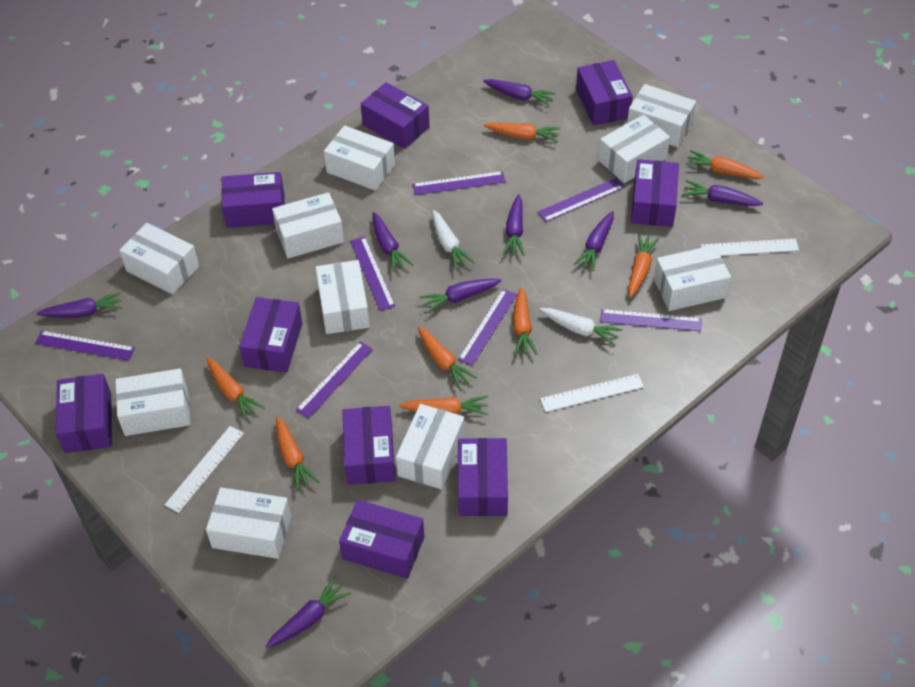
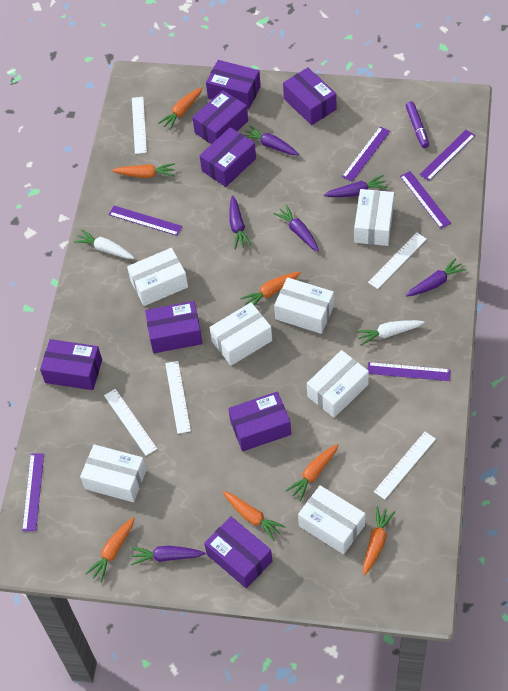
orange carrot: [207,358,265,421] [276,416,319,491] [399,396,488,416] [418,326,477,389] [484,122,561,142] [513,287,537,356] [628,234,659,298] [685,150,764,179] = 8 -> [85,517,135,583] [112,163,175,178] [158,87,203,130] [223,491,286,541] [240,271,301,306] [285,444,338,501] [363,506,395,576] = 7
purple box: [56,374,112,453] [221,172,285,228] [239,297,303,373] [339,500,424,579] [342,406,395,485] [361,82,429,149] [458,438,508,516] [576,60,633,126] [631,159,679,227] = 9 -> [40,339,102,390] [145,301,202,353] [192,90,248,144] [200,127,256,187] [204,516,272,588] [206,60,261,109] [228,392,291,451] [283,67,336,125] = 8
purple carrot: [37,292,122,318] [265,577,351,648] [373,212,413,272] [420,279,502,313] [483,79,556,106] [503,194,524,256] [574,211,614,271] [682,180,763,206] = 8 -> [131,546,206,565] [229,195,252,249] [244,125,299,155] [273,205,319,252] [324,175,388,197] [406,258,466,296] = 6
purple marker: none = 0 -> [406,101,429,148] = 1
purple ruler: [35,331,135,361] [296,342,373,418] [350,237,395,311] [412,171,506,195] [458,289,517,366] [538,178,624,222] [600,309,702,331] = 7 -> [22,453,44,531] [109,206,182,236] [342,127,390,182] [367,362,451,381] [400,171,451,229] [419,130,475,181] = 6
white box: [115,369,190,436] [119,223,199,294] [206,487,291,559] [272,192,344,258] [315,260,370,334] [324,125,395,191] [396,404,465,489] [598,114,670,183] [627,84,696,147] [654,245,731,311] = 10 -> [80,444,146,502] [127,248,188,306] [209,302,272,366] [274,277,334,334] [298,485,365,554] [307,350,369,418] [354,189,394,246] = 7
white ruler: [165,426,244,513] [540,374,644,412] [701,238,799,256] = 3 -> [104,389,157,456] [132,97,147,154] [165,361,191,434] [368,233,427,289] [374,432,436,500] = 5

